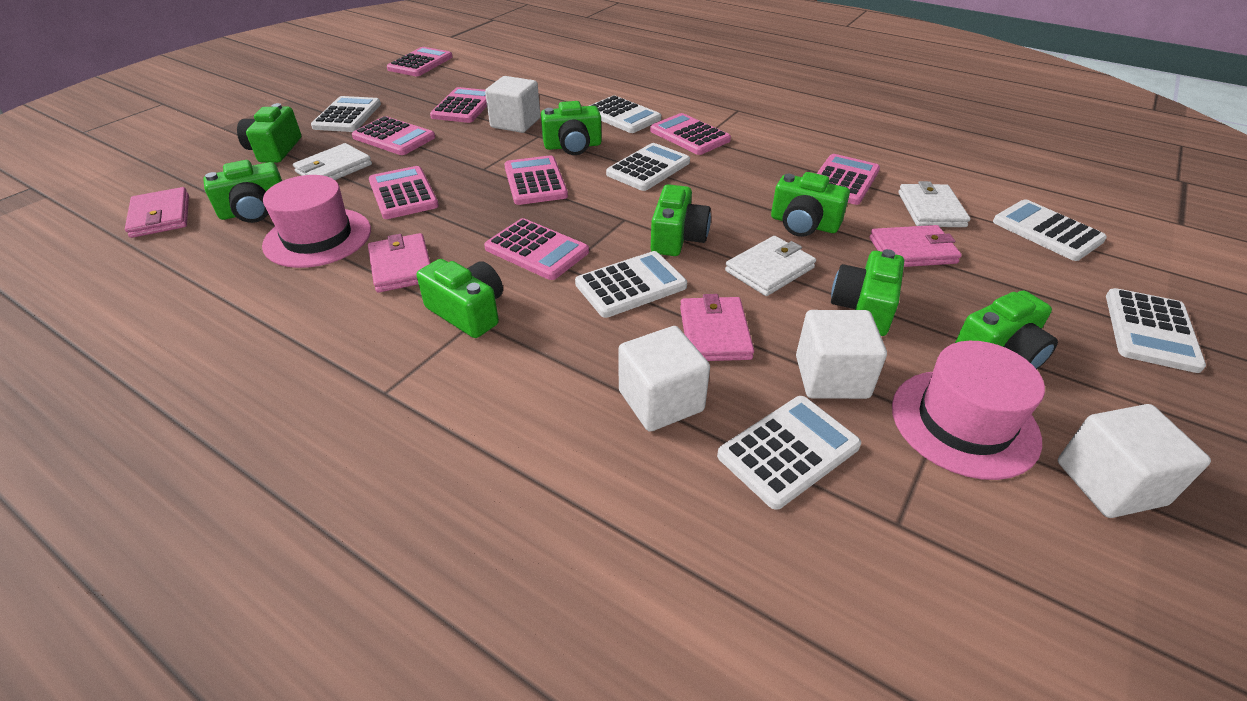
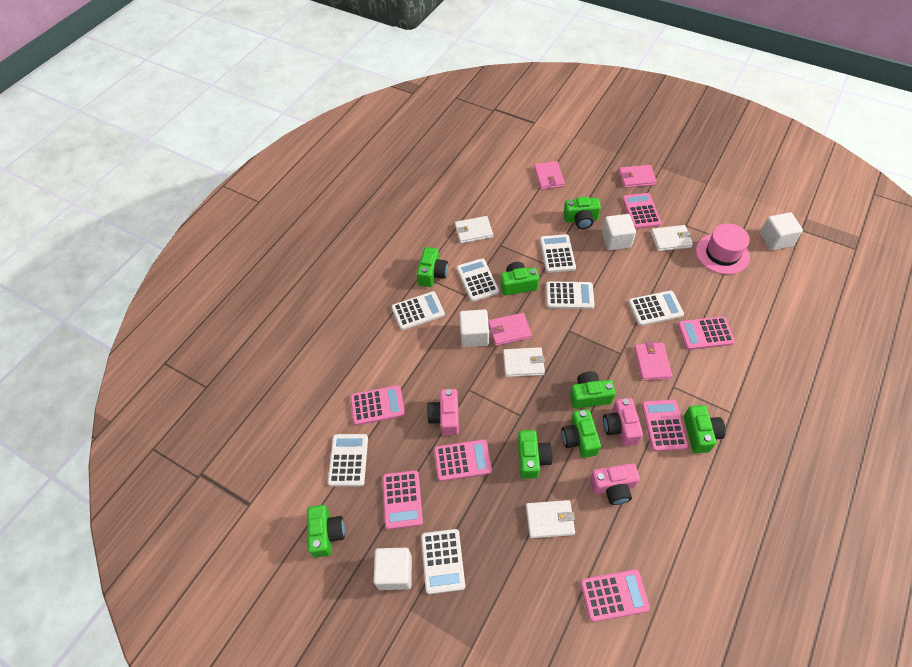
pink calculator: [352,116,435,155] [369,166,439,219] [387,47,453,76] [430,87,487,123] [484,218,589,280] [504,155,568,205] [650,113,731,155] [817,154,880,205] = 8 -> [350,385,405,425] [382,470,423,530] [434,439,492,481] [580,569,650,622] [622,193,661,229] [642,399,688,452] [678,316,735,350] = 7
pink camera: none = 0 -> [427,389,459,435] [590,463,640,505] [603,398,643,446] = 3
pink hat: [262,175,371,268] [892,341,1045,480] = 2 -> [696,223,750,274] = 1
white wallet: [293,143,372,180] [725,236,816,296] [898,181,971,227] = 3 -> [455,216,493,243] [503,347,545,377] [526,500,575,538] [651,225,693,251] = 4

